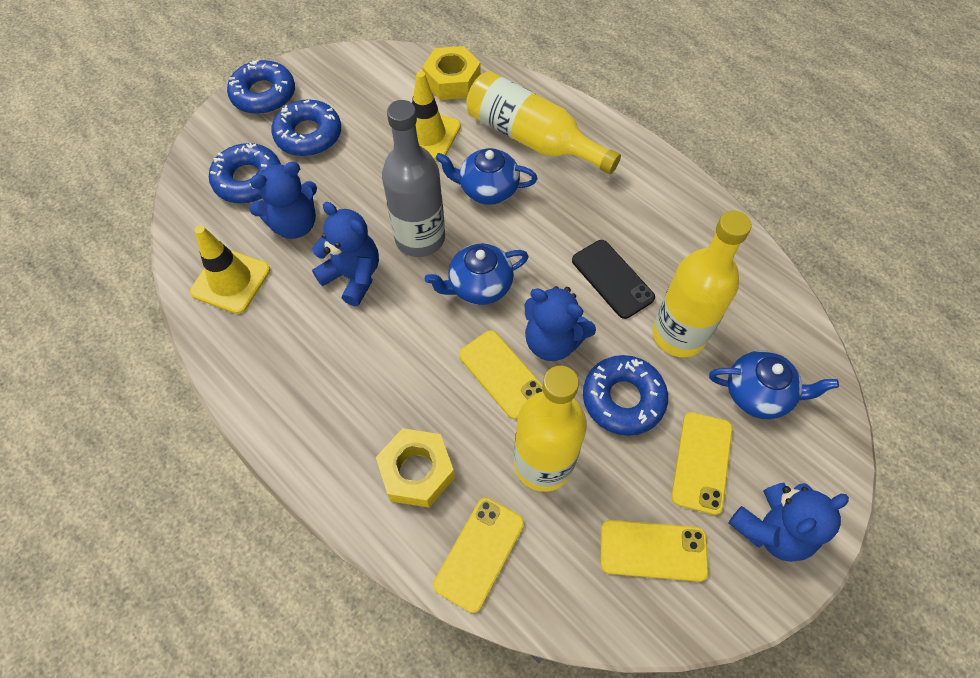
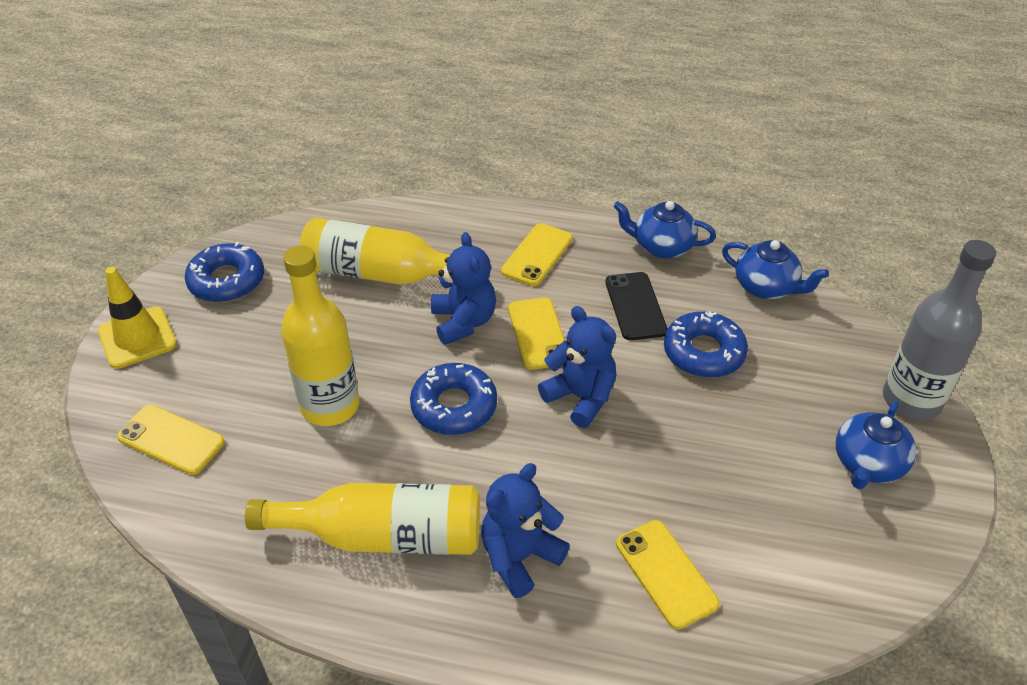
blue donut: [209,143,281,203] [227,59,295,114] [271,99,341,156] [583,355,668,436] = 4 -> [185,242,264,302] [410,363,497,435] [664,311,748,378] = 3
blue teddy bear: [249,162,317,239] [312,202,379,306] [525,286,596,361] [728,483,849,562] = 4 -> [431,232,496,345] [481,463,570,598] [538,306,616,428] = 3
yellow nut: [376,428,455,508] [422,46,481,100] = 2 -> none = 0
yellow traffic cone: [190,225,270,314] [393,71,461,161] = 2 -> [98,267,177,369] = 1

